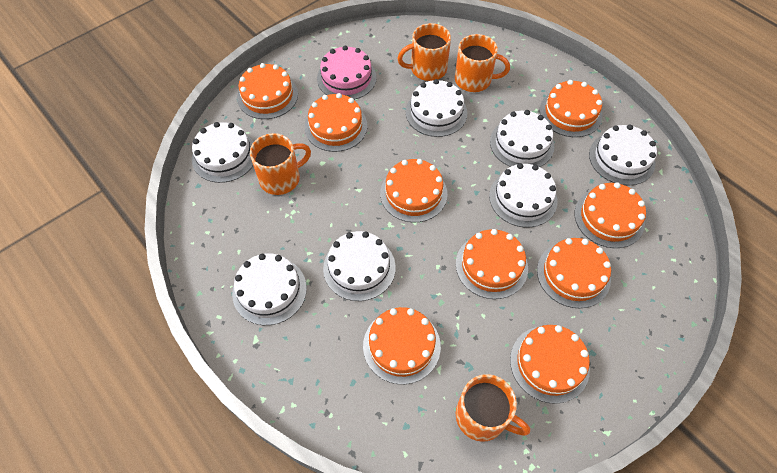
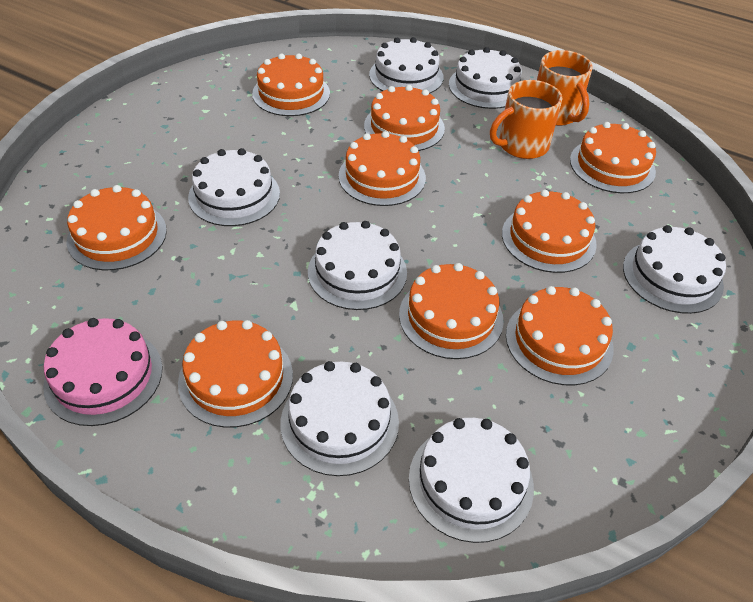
orange mug: [250,133,311,195] [397,23,451,81] [455,34,510,92] [456,374,530,442] = 4 -> [490,80,563,159] [537,50,593,126] = 2

